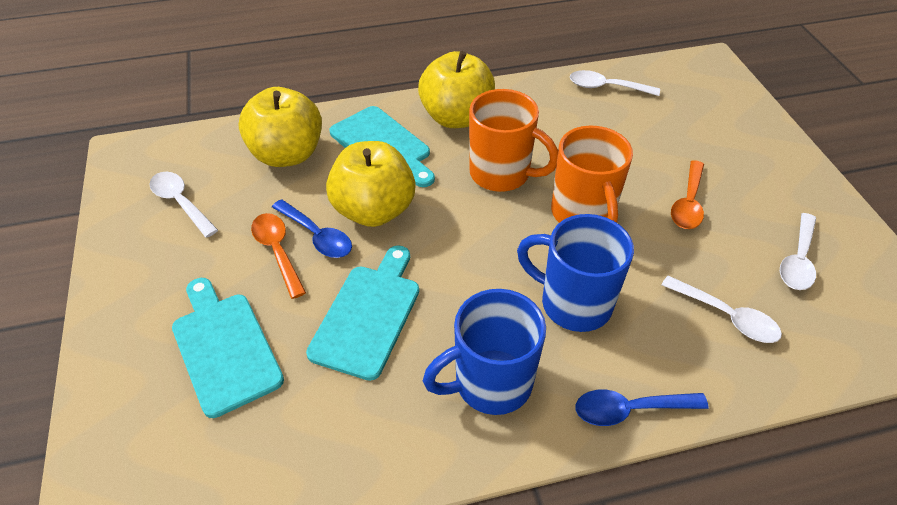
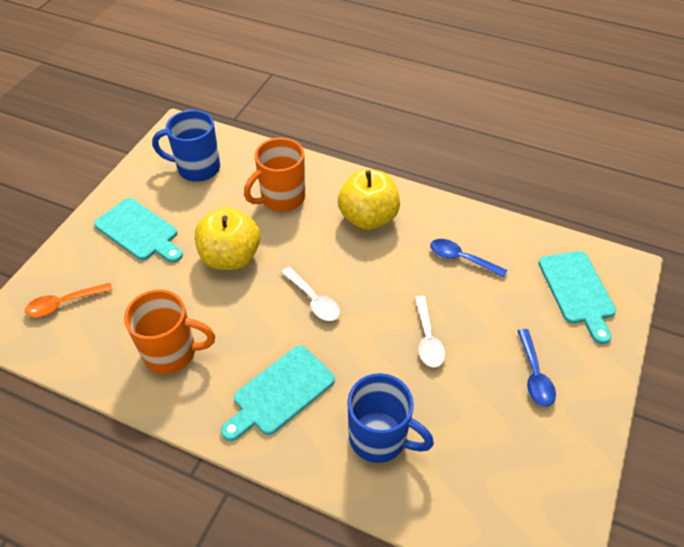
orange spoon: [251,213,306,299] [671,160,704,229] = 2 -> [25,283,113,317] = 1
white spoon: [149,172,218,238] [570,70,660,96] [661,276,782,343] [780,213,816,290] = 4 -> [281,267,340,321] [415,296,445,368] = 2
yellow apple: [239,87,322,167] [326,141,415,227] [418,51,495,128] = 3 -> [195,207,260,270] [338,169,400,230] = 2

